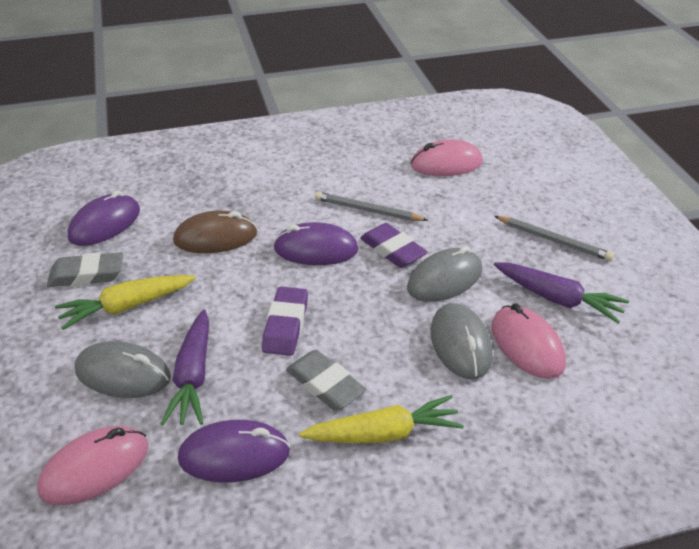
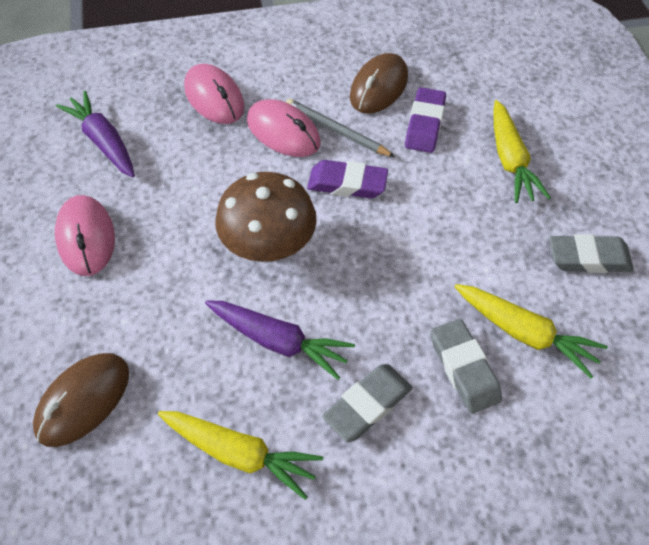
brown mouse: [173,211,257,253] = 1 -> [33,353,129,447] [350,53,408,114] = 2
brown mushroom: none = 0 -> [216,172,317,262] = 1
grey eraser: [47,252,123,287] [286,350,367,411] = 2 -> [322,364,412,442] [431,319,502,414] [549,234,634,273] = 3
grey mouse: [75,341,171,398] [407,246,482,302] [430,303,493,379] = 3 -> none = 0
grey pencil: [315,192,428,221] [494,216,614,261] = 2 -> [286,99,395,157] = 1
purple mouse: [67,190,140,246] [178,420,290,482] [273,222,359,265] = 3 -> none = 0
yellow carrot: [55,275,196,330] [299,395,464,443] = 2 -> [158,411,323,500] [454,284,608,379] [493,100,551,203] = 3

